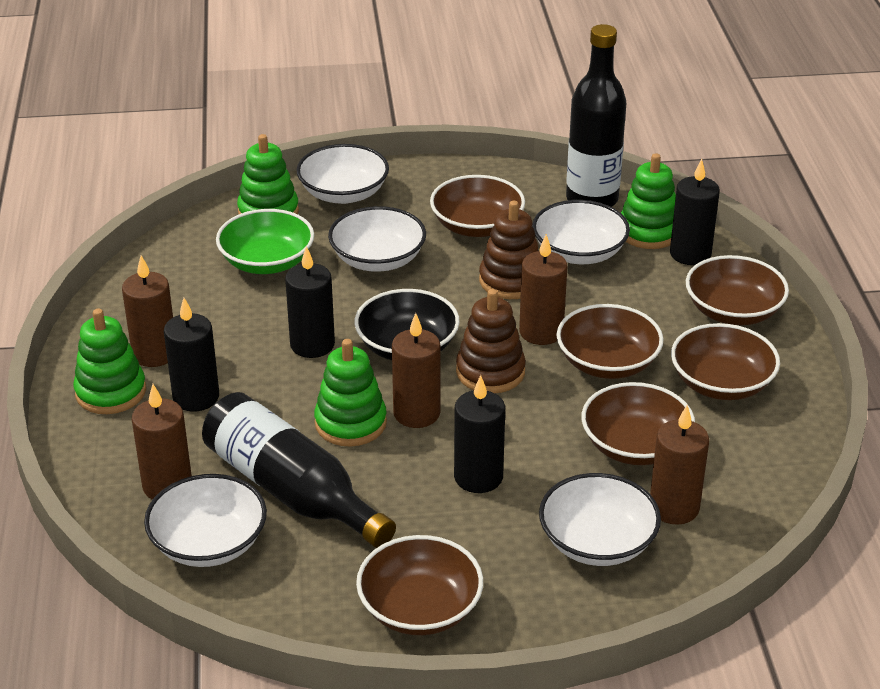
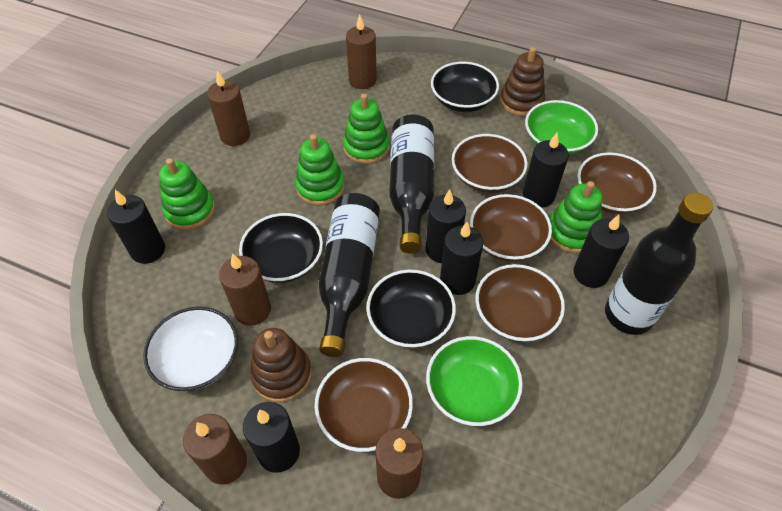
black bottle: [202,392,396,548] [566,24,626,207] = 2 -> [318,193,380,357] [389,115,434,254] [605,192,713,335] = 3
black bowl: [354,289,460,360] = 1 -> [239,213,323,283] [366,270,456,348] [431,62,499,112] = 3
black candle: [164,298,219,412] [285,246,335,358] [454,375,505,493] [670,159,720,265] = 4 -> [107,190,165,264] [243,402,300,473] [426,189,466,263] [440,222,483,295] [523,133,569,208] [573,215,629,288] = 6
brown bowl: [356,535,483,635] [430,175,525,237] [557,304,664,379] [581,382,695,465] [671,323,780,400] [686,255,789,325] = 6 -> [315,358,413,452] [452,134,528,193] [470,194,552,262] [475,264,565,342] [577,152,657,214] = 5
green bowl: [216,209,314,274] = 1 -> [426,336,523,426] [525,100,598,155] = 2
white bowl: [144,474,267,567] [296,144,389,204] [328,206,426,272] [532,200,630,264] [539,473,661,566] = 5 -> [143,307,238,391] = 1

